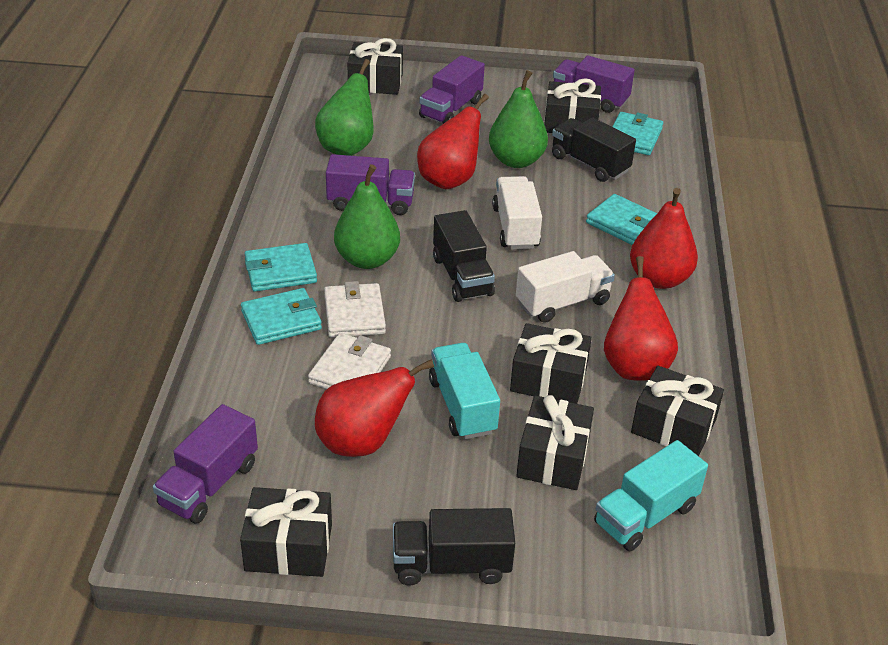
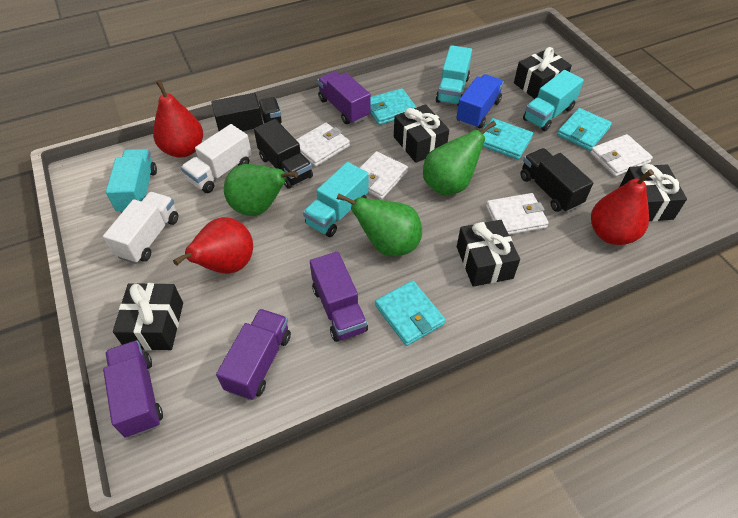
black gift: [240,487,332,577] [347,38,403,95] [510,323,592,404] [516,395,594,490] [544,78,601,133] [631,366,724,456] = 6 -> [113,283,183,350] [394,104,449,163] [457,220,520,287] [514,47,572,99] [620,164,687,221] = 5
blue truck: none = 0 -> [456,74,504,128] = 1
red pear: [315,359,434,457] [417,94,489,189] [604,256,678,381] [630,188,698,289] = 4 -> [153,80,203,158] [173,217,253,274] [591,169,654,245] = 3
turquoise truck: [429,343,500,439] [594,440,708,551] = 2 -> [106,149,157,213] [303,162,369,237] [436,45,472,106] [523,70,584,131] = 4
white wallet: [308,333,391,389] [324,281,386,338] = 2 -> [296,123,350,167] [360,151,408,199] [486,193,549,235] [590,134,653,177] = 4

